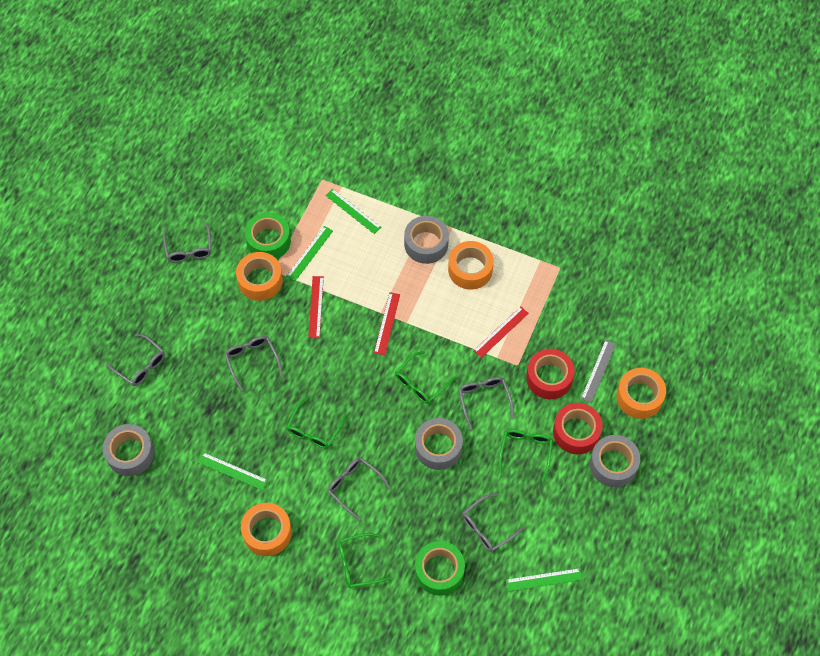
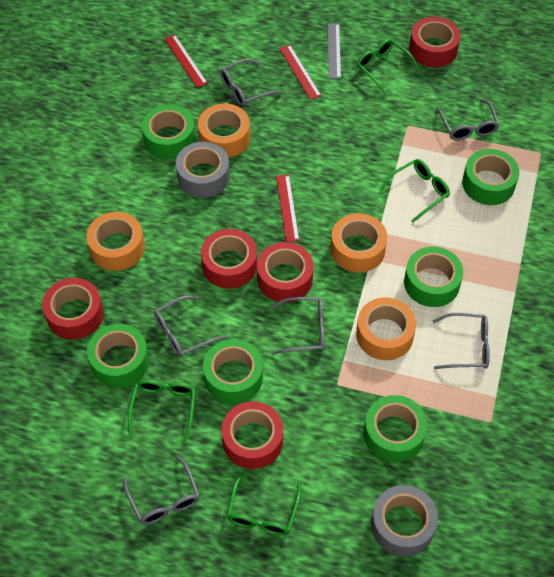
green ruler: [198,452,268,490] [286,226,333,281] [325,189,381,234] [506,568,582,591] = 4 -> none = 0
green tape: [245,212,291,259] [415,541,465,595] = 2 -> [87,324,149,388] [142,105,195,159] [203,339,263,404] [364,395,427,462] [404,247,463,307] [462,149,519,205] = 6
grey tape: [103,424,154,476] [404,216,449,264] [415,418,463,470] [590,435,640,487] = 4 -> [176,142,230,198] [371,485,438,557] = 2
red tape: [526,349,575,399] [553,403,603,454] = 2 -> [42,278,104,340] [201,229,257,289] [221,401,283,469] [257,242,314,303] [409,17,461,67] = 5

